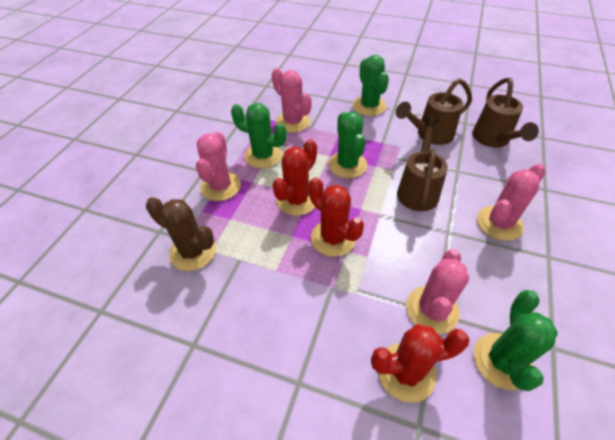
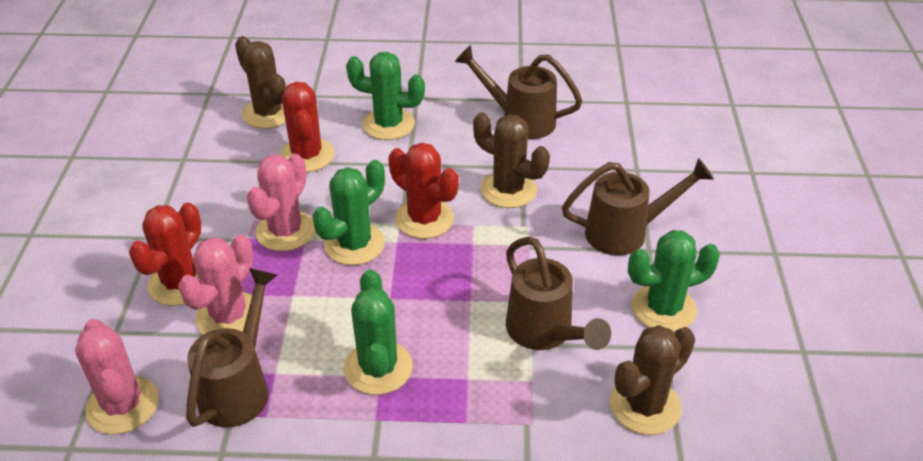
brown cactus: [146,197,216,271] = 1 -> [235,36,286,129] [473,112,550,208] [610,325,695,435] = 3
brown watering can: [396,78,472,145] [397,116,448,211] [472,78,539,147] = 3 -> [186,268,277,428] [455,45,582,139] [506,236,611,350] [562,158,714,256] = 4
pink cactus: [196,132,241,201] [272,68,312,133] [406,249,469,334] [477,164,545,241] = 4 -> [75,319,159,434] [178,235,262,335] [247,154,315,251] = 3

